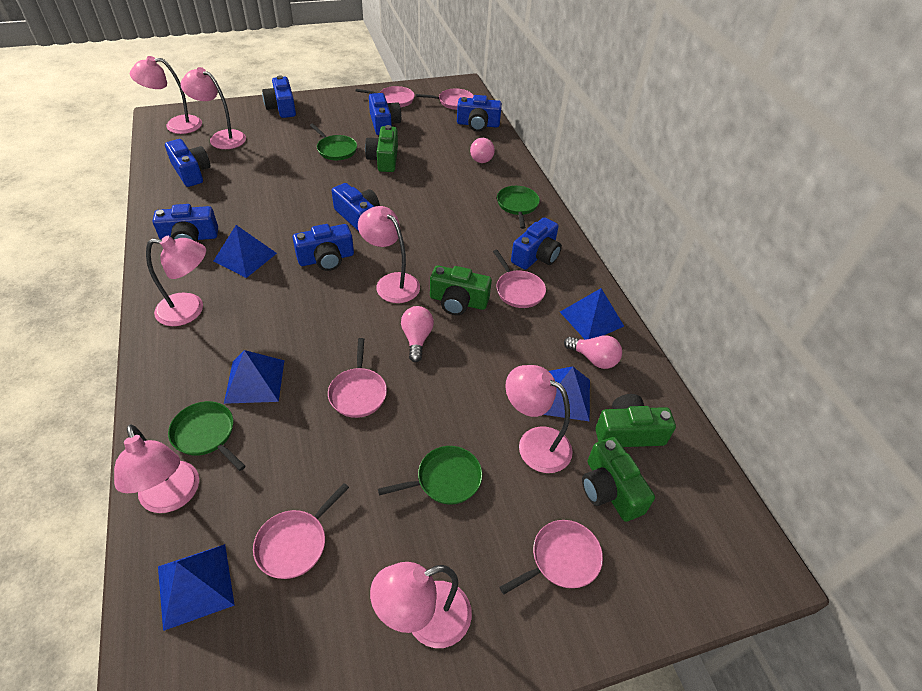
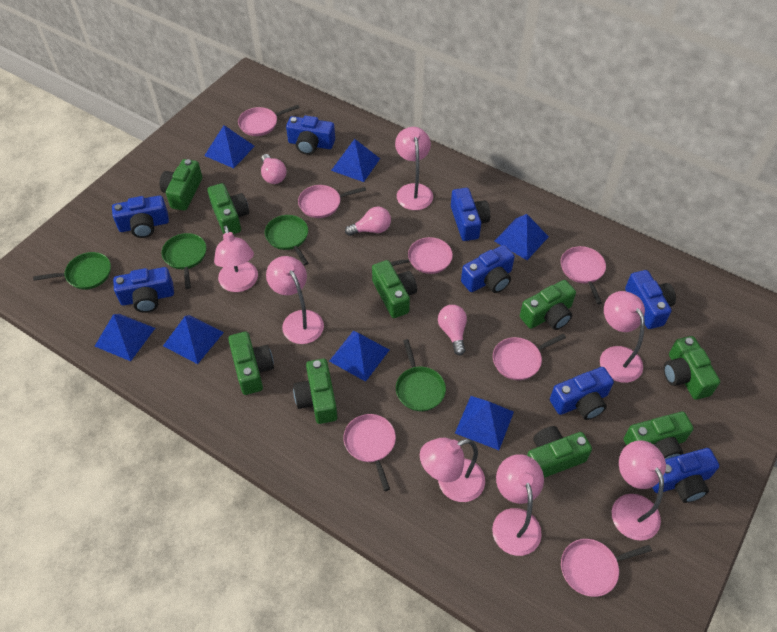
blue pyramid: [158,544,235,631] [213,225,277,278] [224,350,285,404] [543,366,590,421] [560,288,624,340] = 5 -> [95,314,155,361] [163,315,224,364] [204,125,255,168] [329,330,389,382] [331,139,380,182] [455,396,514,450] [495,214,549,260] = 7
green camera: [365,125,398,172] [430,265,492,315] [582,437,655,522] [595,394,676,447] = 4 -> [160,159,202,211] [207,183,249,234] [228,332,274,395] [293,359,338,424] [372,260,417,318] [520,280,576,330] [527,426,592,478] [624,412,693,459] [664,336,720,400] = 9
pink pan: [253,483,349,579] [328,338,387,418] [356,86,415,107] [416,88,474,110] [493,250,546,308] [500,520,603,594] = 6 -> [238,105,300,136] [298,185,366,218] [343,414,396,491] [390,237,453,274] [493,334,566,380] [561,246,606,304] [561,539,652,597] = 7

